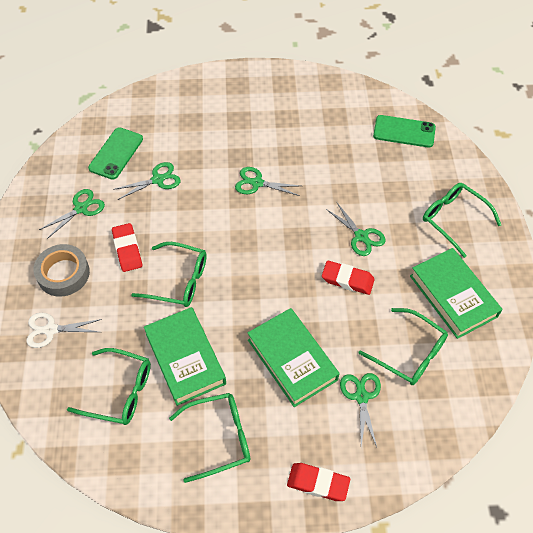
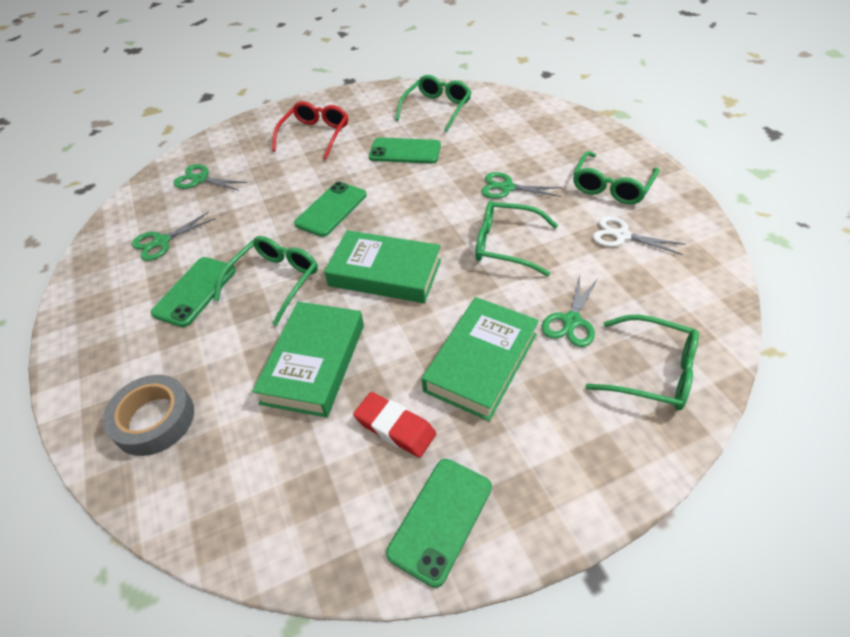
green phone: [88,127,143,180] [373,115,436,148] = 2 -> [151,257,236,327] [294,182,367,237] [369,138,441,164] [386,459,492,588] = 4
green scissors: [39,189,105,239] [113,162,181,200] [235,167,300,196] [326,203,385,256] [340,373,381,447] = 5 -> [132,212,216,261] [173,164,248,191] [481,172,562,199] [542,275,599,347] = 4
red eraser: [112,223,142,272] [287,463,350,501] [322,261,375,295] = 3 -> [353,392,436,457] = 1
red glasses: none = 0 -> [272,101,348,160] = 1

